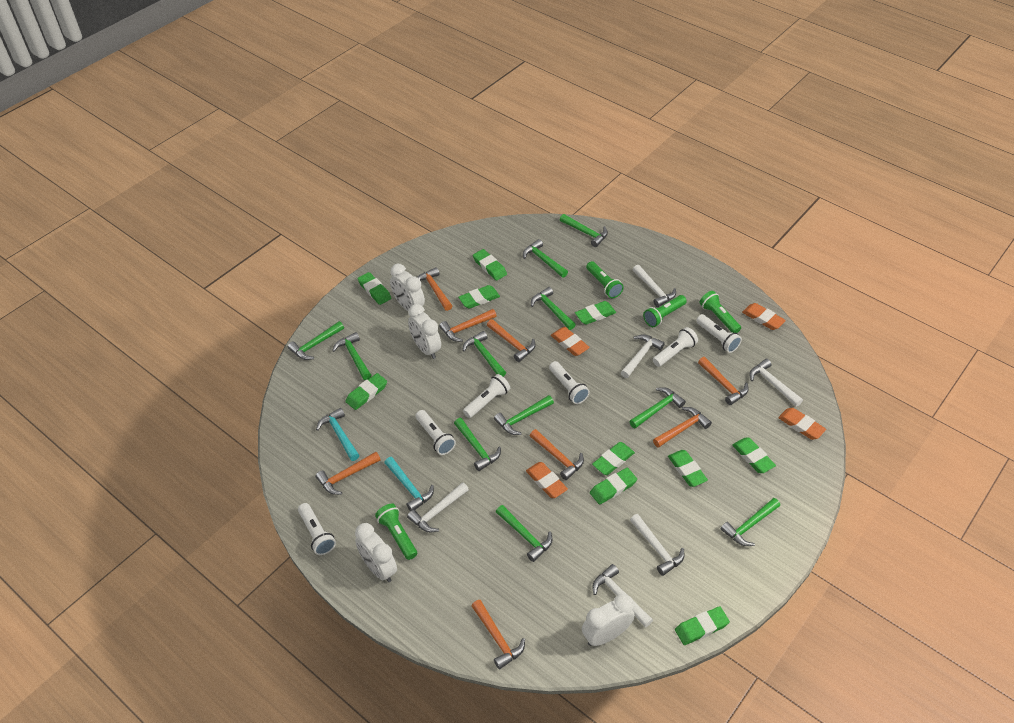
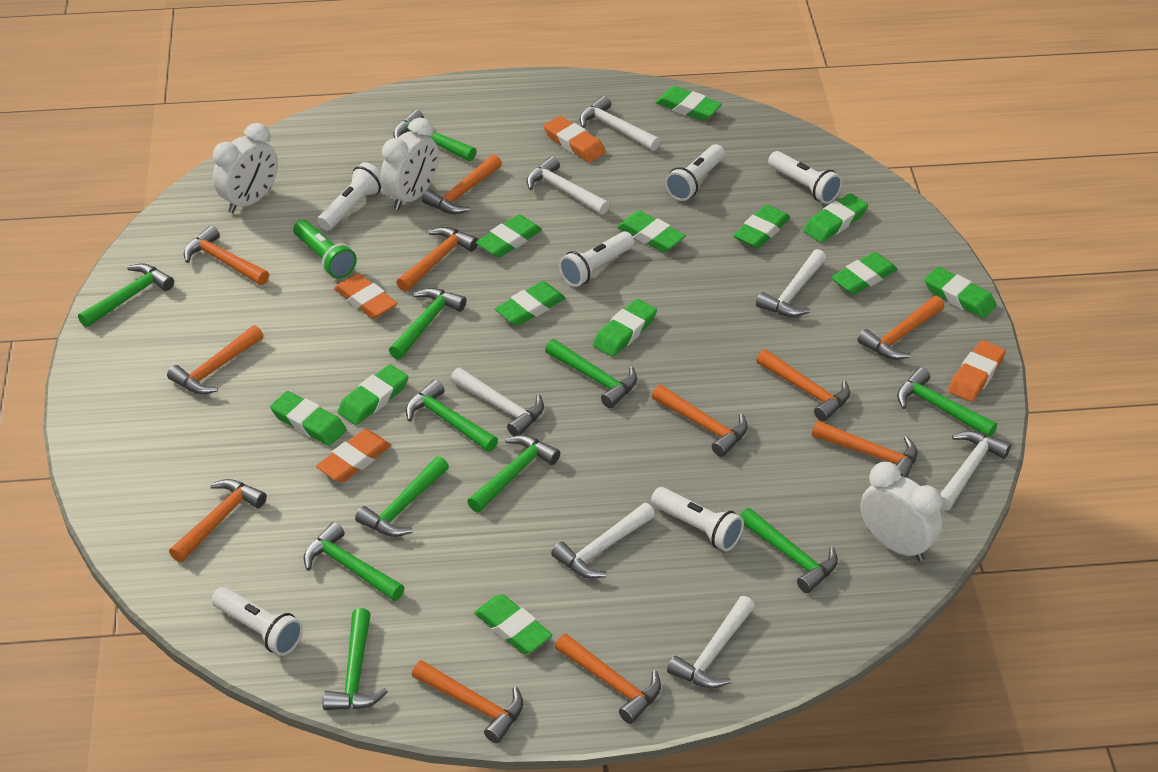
green eraser: [345,373,387,410] [357,272,391,305] [458,285,500,309] [473,249,507,281] [575,301,616,325] [590,468,637,505] [592,442,635,475] [668,450,708,487] [675,606,730,645] [732,438,776,473] = 10 -> [270,391,346,446] [338,364,408,425] [474,594,553,654] [476,215,542,258] [495,281,566,326] [593,299,657,357] [617,211,686,252] [655,86,722,121] [733,205,790,249] [803,193,868,243] [831,252,898,295] [924,267,997,319] = 12
green flashlight: [375,503,417,560] [586,261,624,298] [643,295,687,327] [699,291,741,333] = 4 -> [293,220,357,279] = 1
orange hammer: [315,452,381,495] [417,267,452,311] [439,309,497,342] [471,600,525,669] [487,319,536,362] [530,429,584,480] [653,407,712,448] [698,357,749,405] = 8 -> [167,325,263,394] [169,479,267,562] [184,225,269,285] [396,227,478,292] [412,660,523,743] [422,155,502,214] [555,634,661,724] [652,385,748,457] [756,349,850,422] [812,421,918,478] [858,296,945,360] = 11
turquoise hammer: [316,408,359,461] [384,457,434,511] = 2 -> none = 0
white clock: [355,523,397,582] [390,264,425,311] [408,304,441,359] [582,594,635,646] = 4 -> [213,123,278,213] [381,118,439,210] [860,462,942,561] = 3
white hammer: [407,482,469,532] [592,564,653,628] [621,334,665,378] [630,514,685,576] [633,265,676,307] [749,359,803,407] = 6 -> [451,368,544,436] [527,156,610,215] [551,503,655,579] [580,96,660,151] [667,596,755,689] [756,249,826,317] [940,431,1011,510] = 7

